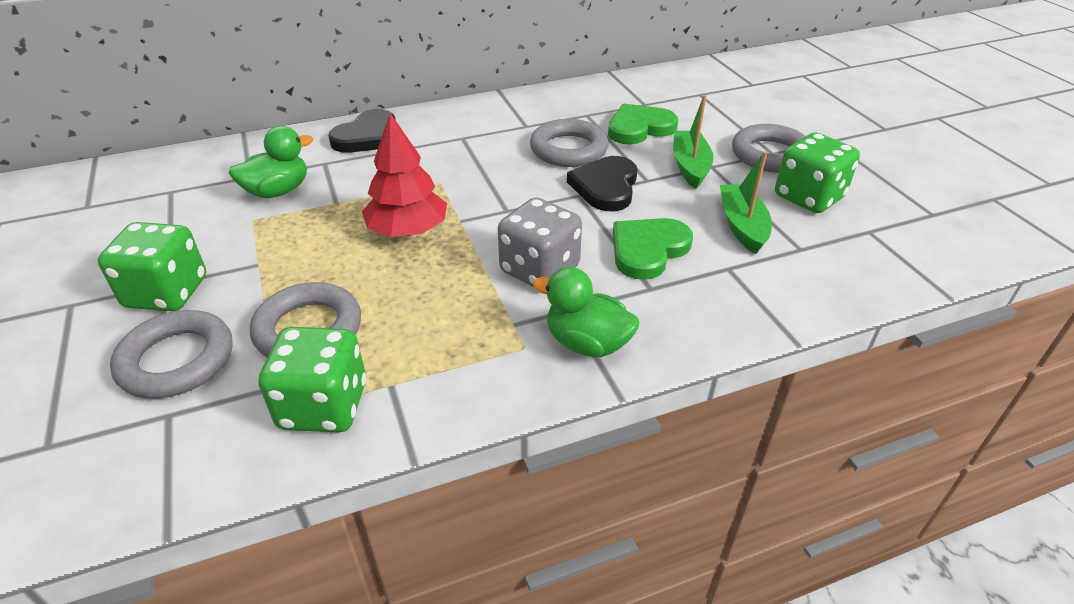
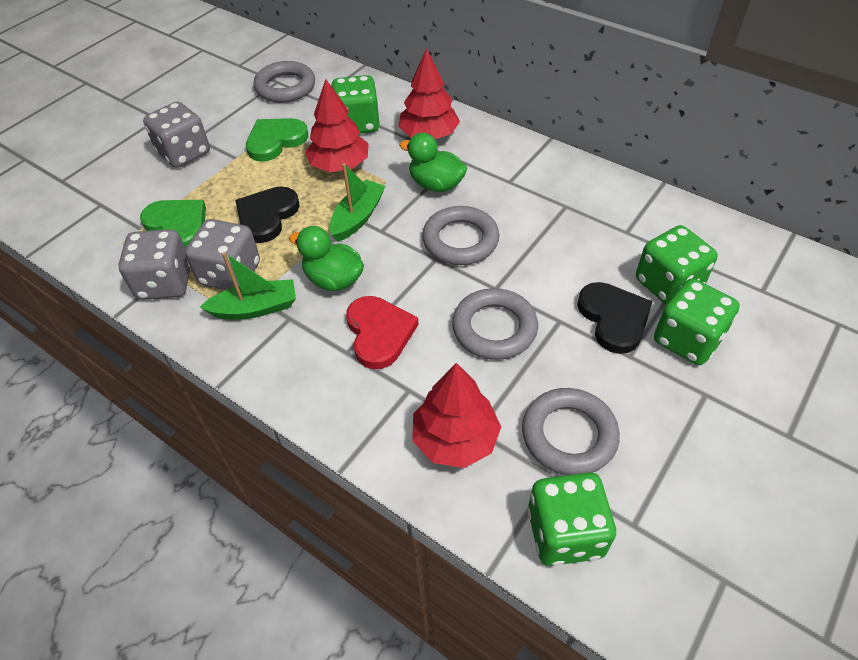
green dice: [98,222,206,312] [258,327,366,433] [775,133,860,213] = 3 -> [331,75,380,134] [528,472,616,566] [636,225,718,305] [654,279,740,365] = 4
grey dice: [498,197,582,287] = 1 -> [118,229,190,300] [143,101,210,168] [185,219,260,290] = 3
red heart: none = 0 -> [346,296,419,369] = 1
red tree: [362,113,447,237] = 1 -> [305,79,369,172] [398,48,460,139] [412,363,501,468] = 3

